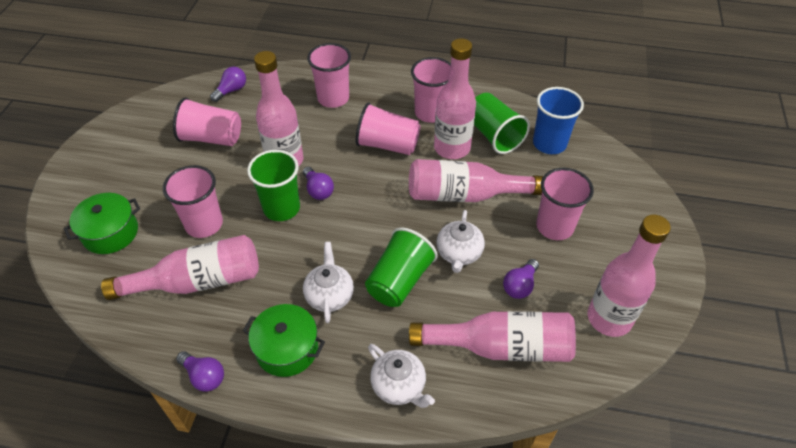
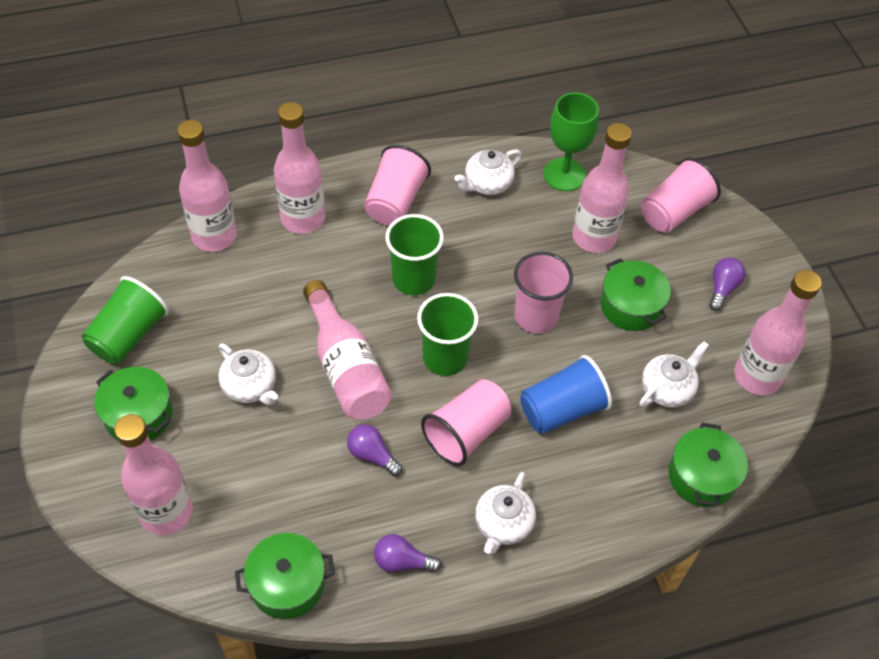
green goblet: none = 0 -> [544,92,599,191] = 1
green pot: [64,193,140,254] [243,304,325,377] = 2 -> [95,367,173,441] [235,533,335,619] [601,258,671,331] [669,422,748,507] = 4
pink cup: [163,165,223,238] [173,98,241,146] [307,43,351,108] [356,103,421,155] [411,57,451,123] [536,168,594,240] = 6 -> [364,145,431,225] [421,379,511,466] [514,252,573,333] [641,157,721,233] = 4
purple light bulb: [176,351,224,392] [210,67,246,102] [303,167,334,200] [503,259,539,299] = 4 -> [347,424,403,477] [374,534,442,573] [709,258,746,311] = 3
white teapot: [303,242,354,323] [368,344,435,408] [437,210,485,273] = 3 -> [218,343,278,405] [455,149,522,195] [475,472,536,555] [639,341,709,407] = 4

